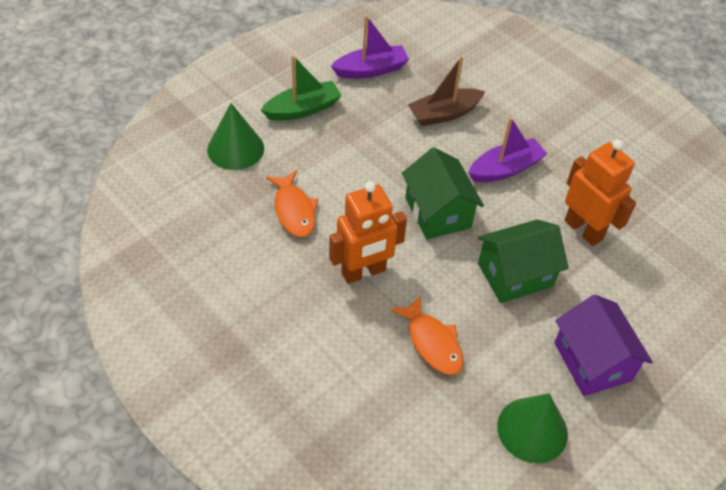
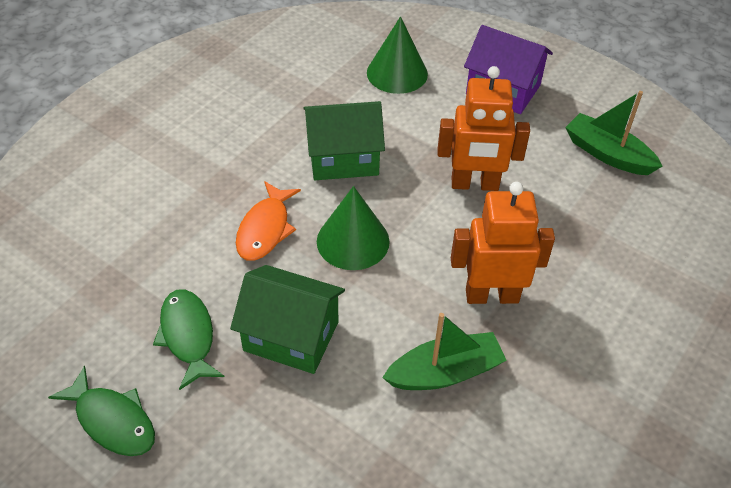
brown boat: [408,56,485,126] = 1 -> none = 0
green boat: [261,55,342,121] = 1 -> [382,313,507,390] [565,91,662,175] = 2
green fish: none = 0 -> [48,366,155,456] [153,289,225,390] = 2
orange fish: [266,170,318,237] [391,295,464,375] = 2 -> [236,181,301,261] = 1
purple boat: [331,15,409,78] [468,117,547,182] = 2 -> none = 0

